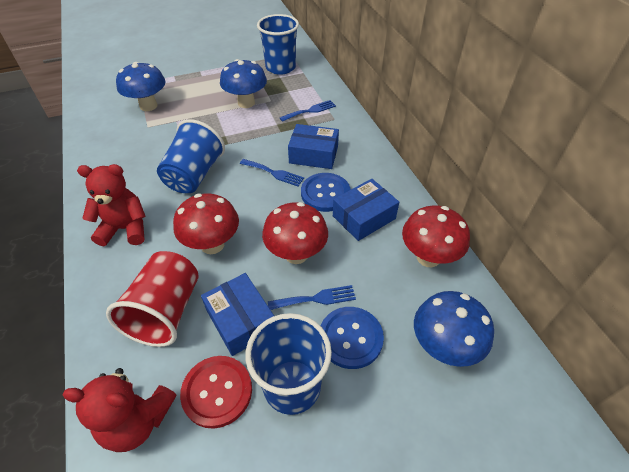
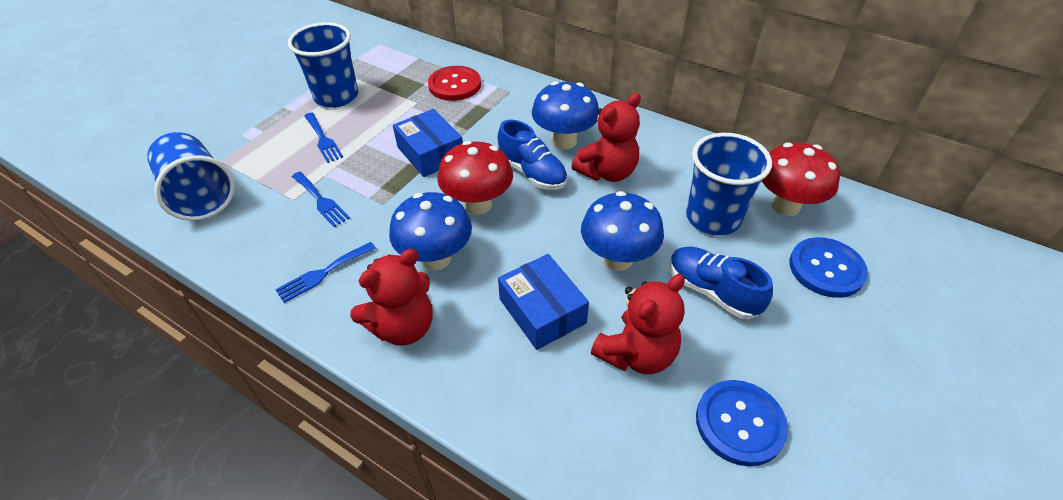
blue box: [201,273,274,356] [288,124,339,169] [333,179,399,241] = 3 -> [393,109,463,177] [498,254,589,350] = 2
blue shoe: none = 0 -> [498,120,567,190] [670,246,773,319] = 2
red cup: [106,251,199,347] = 1 -> none = 0
red mushroom: [173,193,239,254] [262,202,328,264] [402,206,470,267] = 3 -> [438,141,513,215] [762,142,840,216] = 2
red teddy bear: [62,368,177,452] [77,164,146,246] = 2 -> [350,249,433,346] [571,93,641,182] [591,274,685,374] = 3

